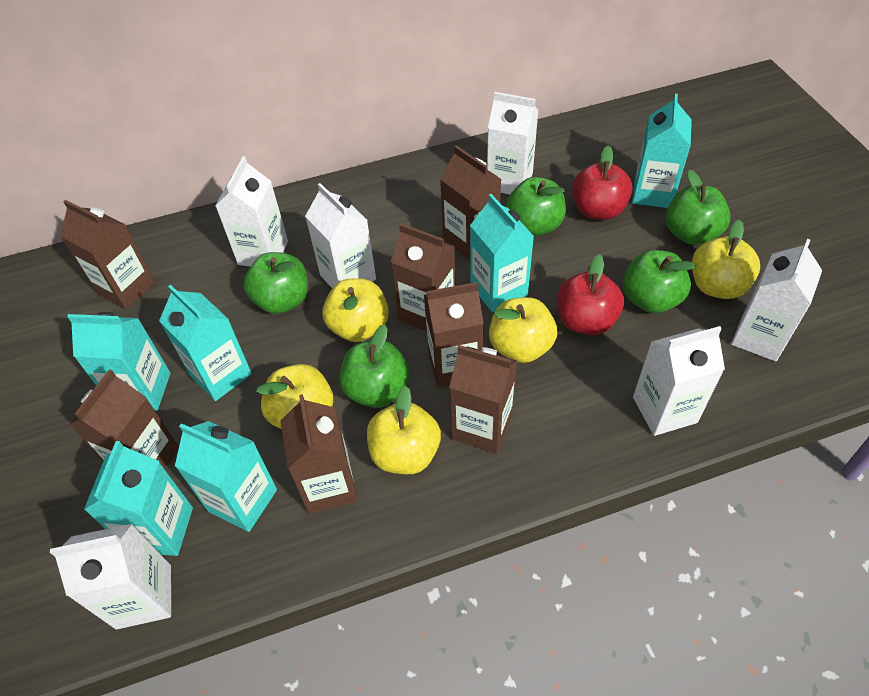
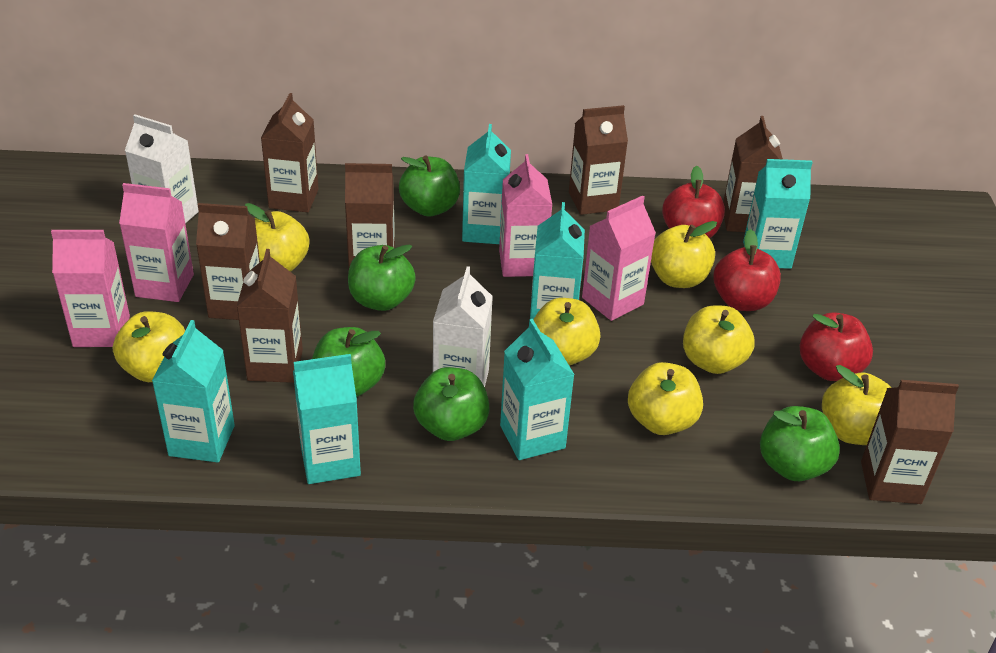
pink carton: none = 0 -> [51,230,130,347] [119,183,194,302] [499,154,552,277] [582,195,656,321] = 4
red apple: [557,254,624,335] [572,145,633,220] = 2 -> [662,166,725,238] [713,229,781,311] [800,312,873,381] = 3
white carton: [50,524,171,629] [215,156,288,267] [305,183,376,288] [487,92,538,195] [633,326,725,436] [731,239,822,361] = 6 -> [125,114,199,223] [433,266,493,387] = 2
yellow apple: [256,364,333,429] [322,278,389,342] [367,385,441,474] [489,297,557,363] [692,220,760,299] = 5 -> [113,311,185,382] [245,203,309,272] [533,298,601,365] [628,362,703,435] [651,221,717,288] [683,305,755,374] [822,365,891,445] = 7

